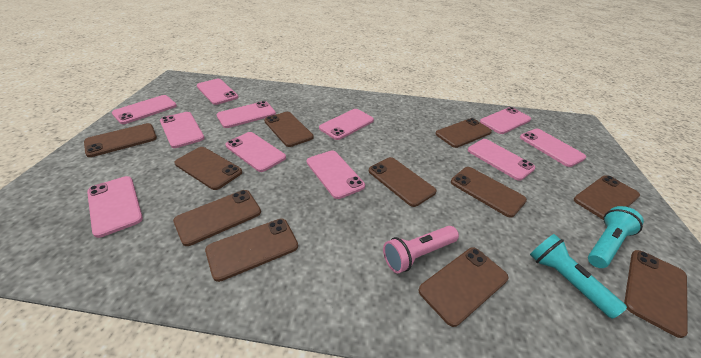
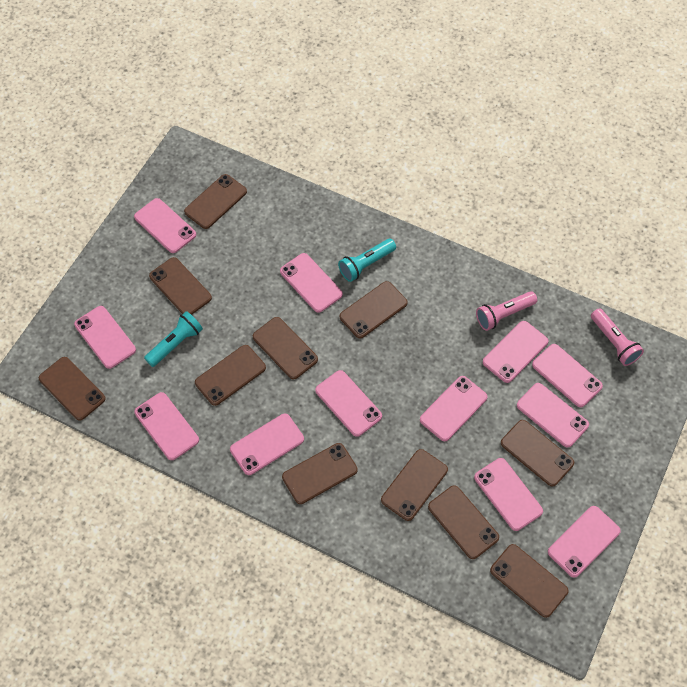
pink flashlight: [383,226,459,273] = 1 -> [476,291,537,331] [591,308,644,366] = 2
pink phone: [87,176,143,238] [112,95,177,124] [160,112,205,148] [197,79,238,105] [216,101,276,128] [226,132,286,172] [307,150,365,199] [319,109,374,140] [468,139,535,181] [480,107,531,134] [520,129,586,167] = 11 -> [74,306,136,369] [134,198,196,253] [134,392,199,460] [230,414,304,475] [280,253,343,313] [315,370,382,437] [420,376,487,441] [474,458,543,531] [483,321,549,383] [517,383,589,448] [532,344,603,407] [548,506,621,578] = 12

